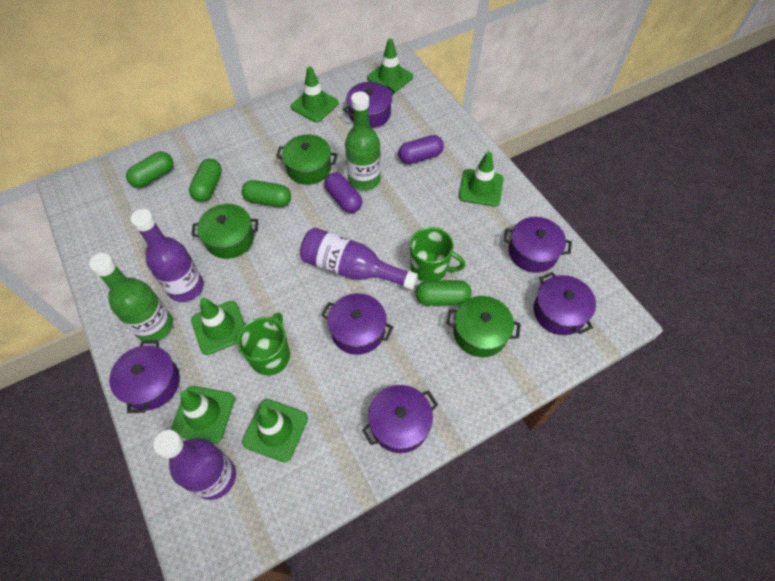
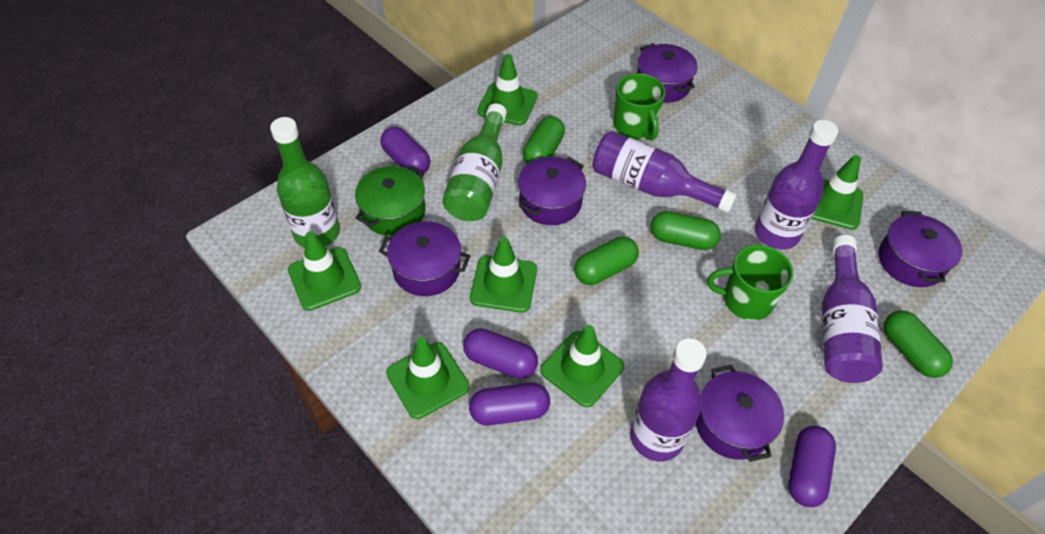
green pot: [191,204,258,259] [276,134,338,185] [447,296,521,357] = 3 -> [355,165,425,236] = 1
purple bottle: [131,209,204,302] [153,430,236,500] [300,228,418,290] = 3 -> [592,131,737,213] [630,338,707,461] [755,120,838,249] [822,235,883,383] = 4
purple capsule: [325,173,362,213] [398,135,444,164] = 2 -> [380,127,430,176] [463,328,538,379] [469,383,550,425] [788,426,836,507] = 4
purple pot: [109,340,180,413] [321,293,393,355] [343,82,395,128] [362,385,438,453] [504,217,572,273] [533,272,596,335] = 6 -> [379,221,470,296] [518,157,586,225] [637,43,698,103] [696,365,784,462] [878,211,962,287] = 5

